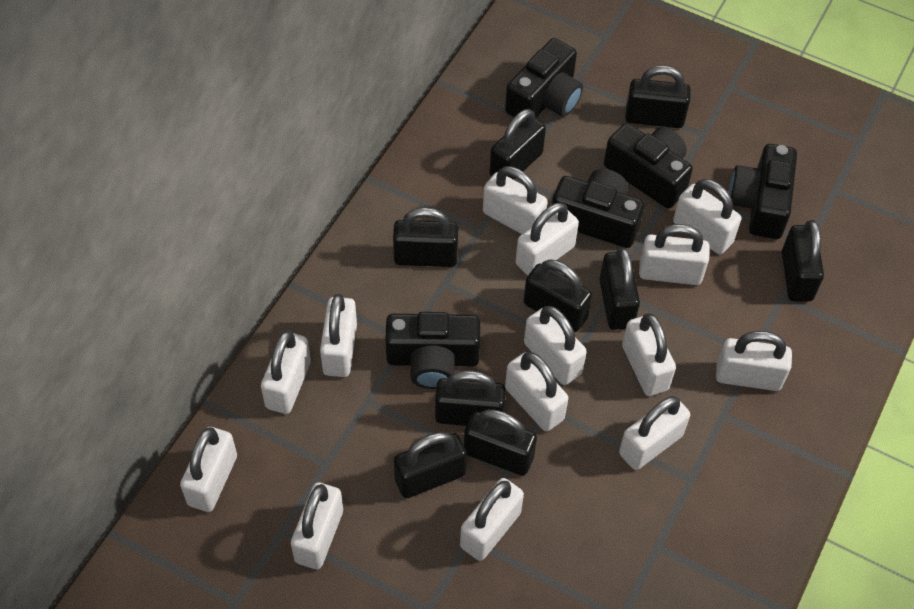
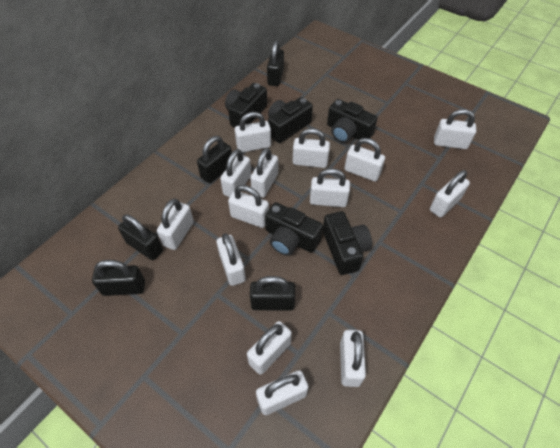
black padlock: [393,207,458,267] [394,432,467,498] [435,371,506,426] [464,409,537,476] [489,109,546,180] [524,259,592,332] [599,247,640,330] [625,65,691,128] [782,220,824,302] = 9 -> [92,260,145,296] [118,214,163,260] [197,136,232,183] [250,276,295,311] [267,41,284,86] = 5

